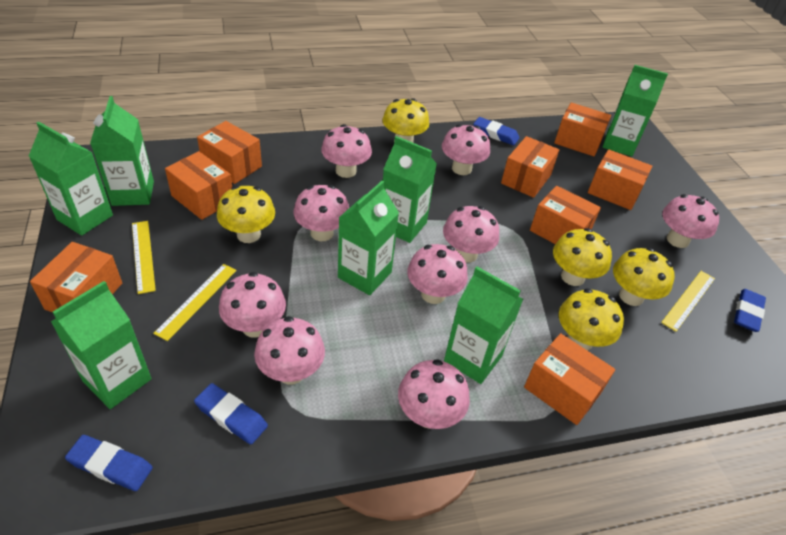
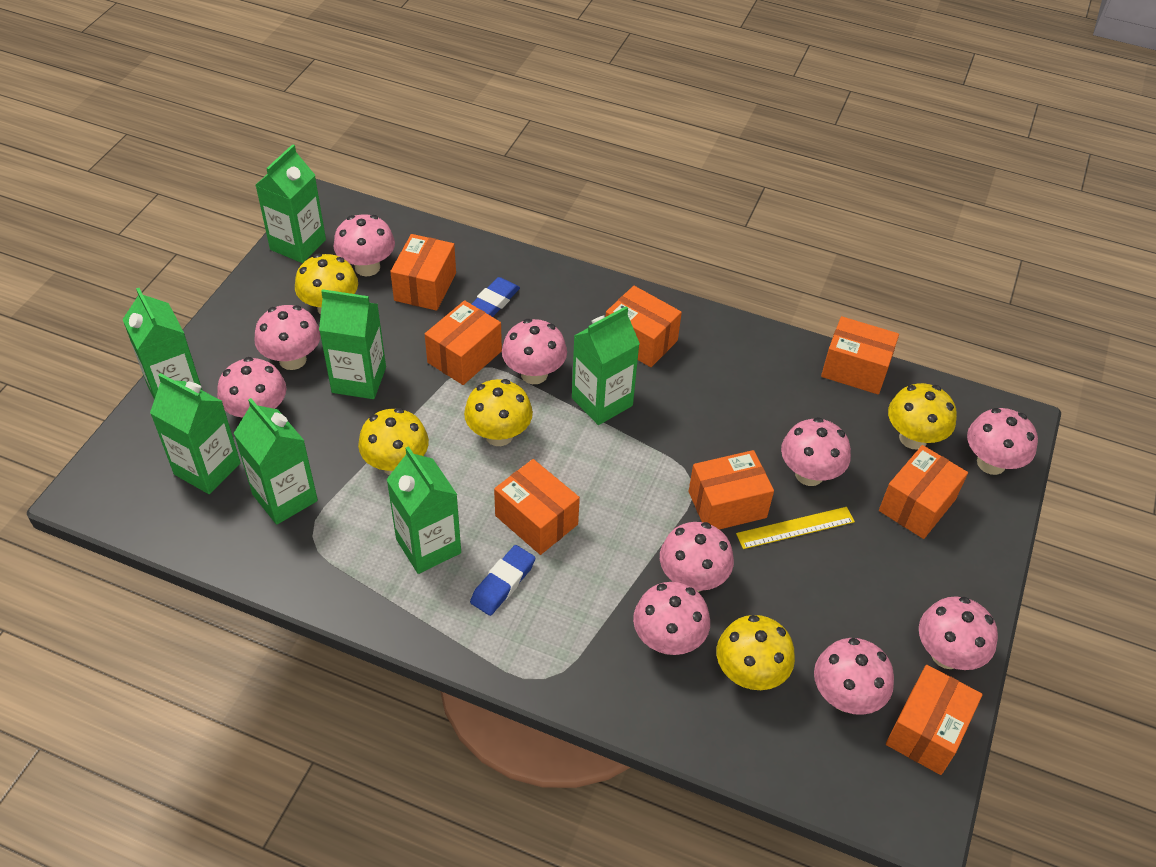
blue eraser: [65,435,153,491] [194,383,268,445] [473,117,519,145] [734,289,766,332] = 4 -> [470,545,535,616] [472,277,520,317] = 2
pink mushroom: [219,272,286,338] [254,316,325,384] [293,185,349,241] [321,124,372,178] [398,359,470,429] [407,244,468,304] [442,124,490,175] [443,206,499,263] [662,194,719,248] = 9 -> [217,357,287,418] [254,305,321,370] [333,214,395,276] [502,319,567,384] [633,582,710,655] [660,522,734,592] [781,417,851,486] [814,638,894,715] [919,597,998,670] [967,408,1038,475] = 10
yellow ruler: [132,221,156,294] [153,264,237,341] [661,271,715,332] = 3 -> [736,507,855,549] = 1

